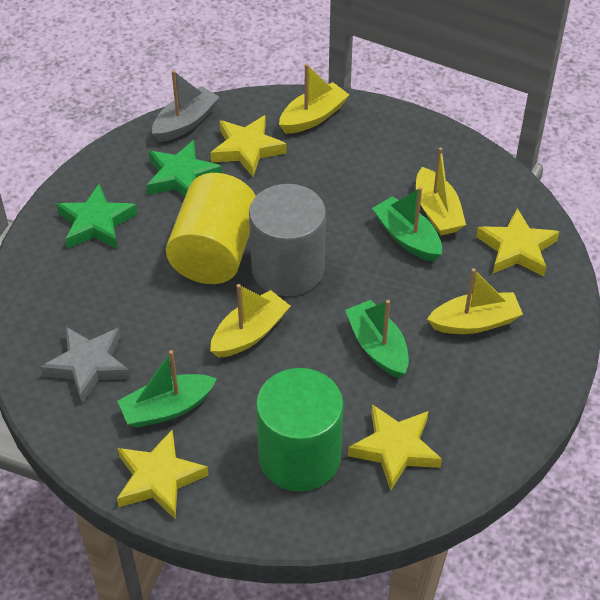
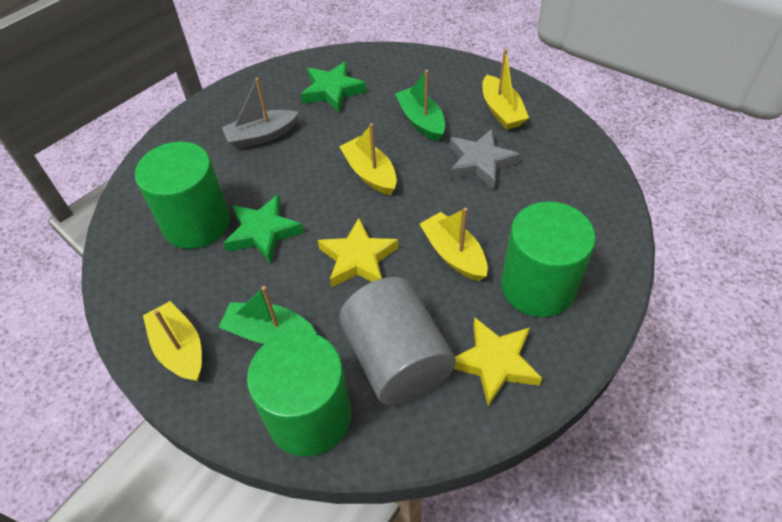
green boat: [118,350,217,428] [345,300,409,378] [372,187,442,262] = 3 -> [219,286,317,344] [395,70,445,142] = 2
green cylinder: [256,368,344,492] = 1 -> [135,141,230,249] [247,331,351,457] [501,201,596,317] = 3
yellow cylinder: [166,173,256,284] = 1 -> none = 0
yellow star: [117,430,209,519] [211,115,287,177] [348,404,442,491] [476,208,559,276] = 4 -> [318,218,399,288] [454,318,542,407] = 2

